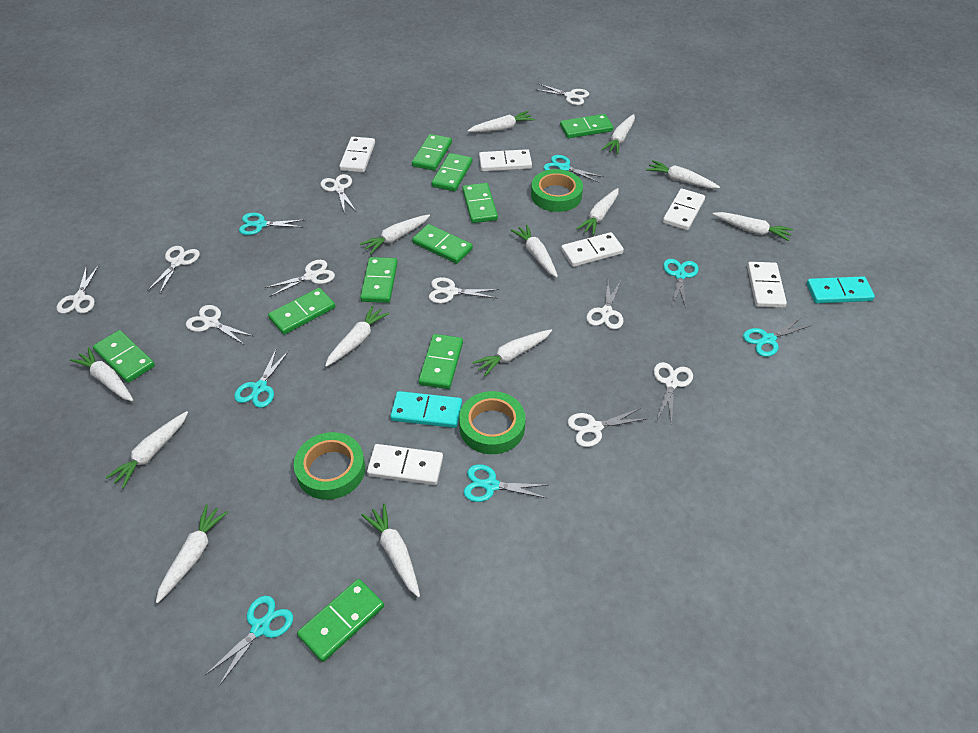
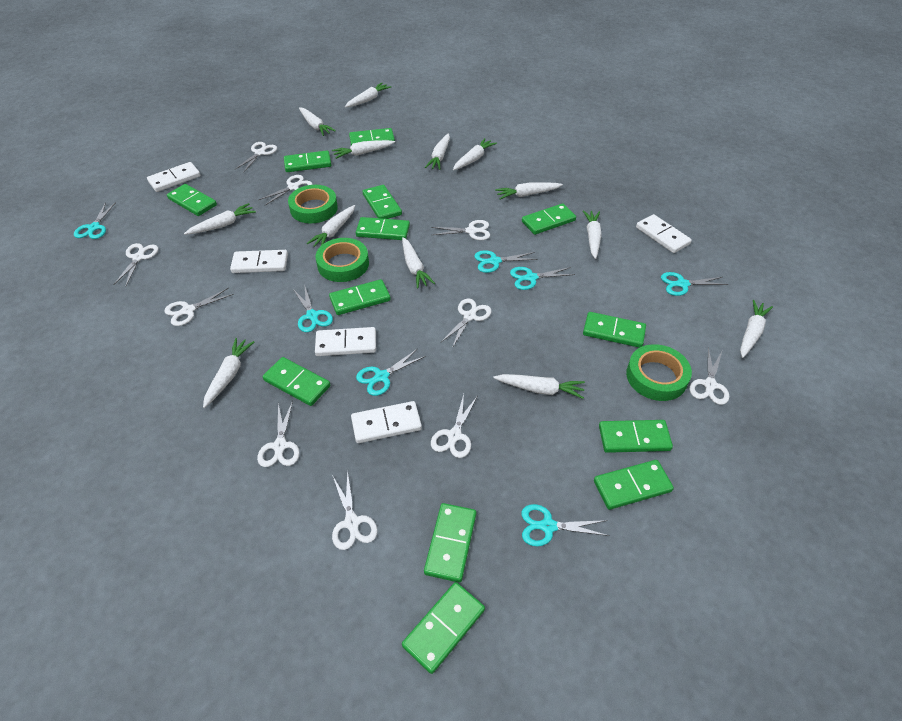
green domino: [93,330,155,383] [268,288,335,335] [297,579,384,662] [360,257,398,303] [412,134,452,171] [412,224,473,264] [418,334,463,389] [432,153,472,191] [462,183,498,223] [560,114,613,138] = 10 -> [167,184,217,216] [263,357,330,406] [284,151,331,172] [329,279,391,315] [349,128,395,145] [356,217,410,240] [363,185,402,219] [402,582,485,674] [424,503,476,583] [522,203,576,235] [583,312,646,348] [594,460,674,510] [599,420,673,453] = 13
turquoise domino: [390,391,462,428] [807,276,875,303] = 2 -> none = 0
white domino: [339,137,375,172] [367,444,443,485] [479,149,532,171] [561,232,624,267] [663,188,705,230] [747,262,787,308] = 6 -> [147,162,201,192] [230,250,288,273] [315,327,376,356] [351,401,422,443] [636,214,692,253] = 5

